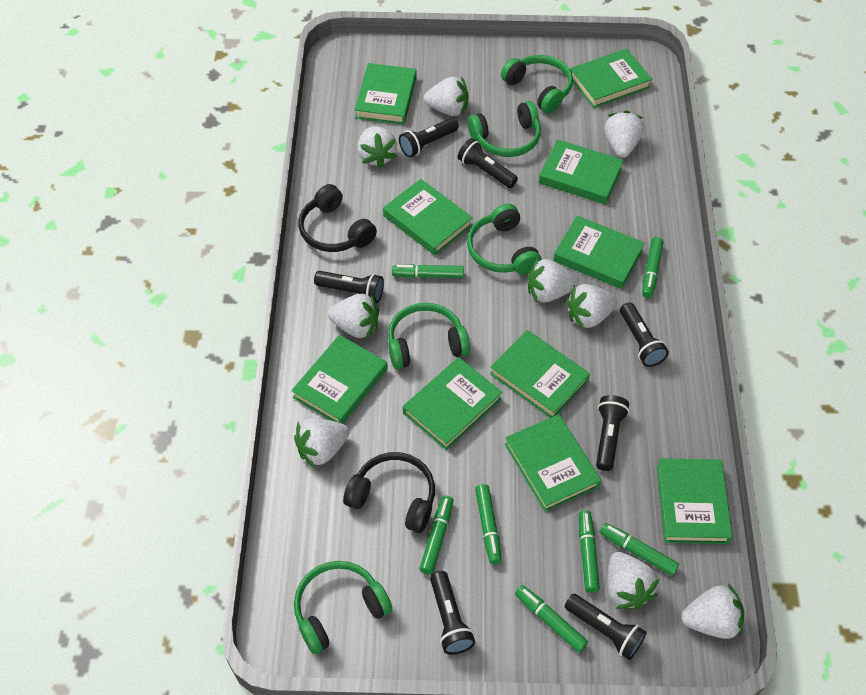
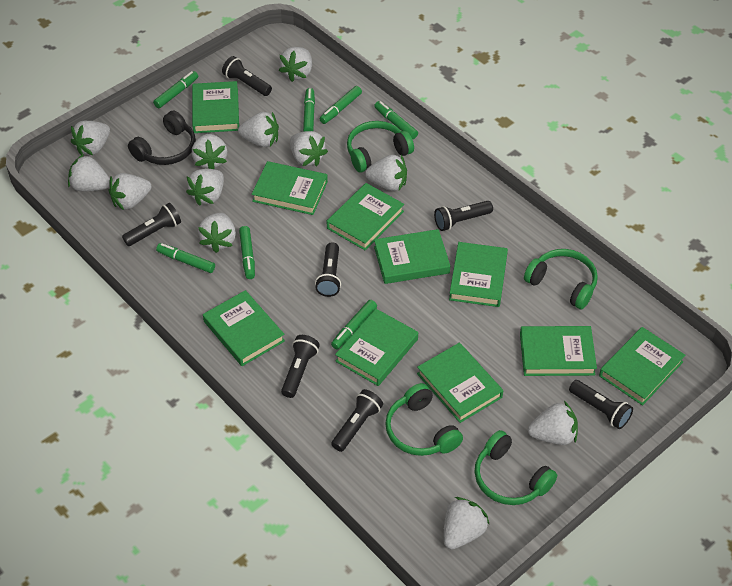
black headphones: [298,184,377,252] [343,452,435,533] = 2 -> [128,110,196,165] = 1
green headphones: [294,561,392,654] [388,303,470,369] [467,204,542,275] [468,101,541,157] [501,55,573,113] = 5 -> [347,121,414,173] [385,383,463,456] [475,430,557,505] [524,249,598,309] = 4
white strawberry: [294,418,349,468] [328,294,379,339] [357,126,397,169] [424,76,468,116] [528,259,578,303] [566,284,617,330] [604,111,644,158] [607,552,659,610] [681,584,744,639] = 9 -> [68,154,110,191] [71,121,110,155] [109,173,152,210] [186,169,224,206] [192,134,227,169] [198,213,236,253] [238,112,279,147] [279,47,312,82] [290,131,328,166] [365,155,407,191] [443,497,490,549] [528,401,578,445] = 12

